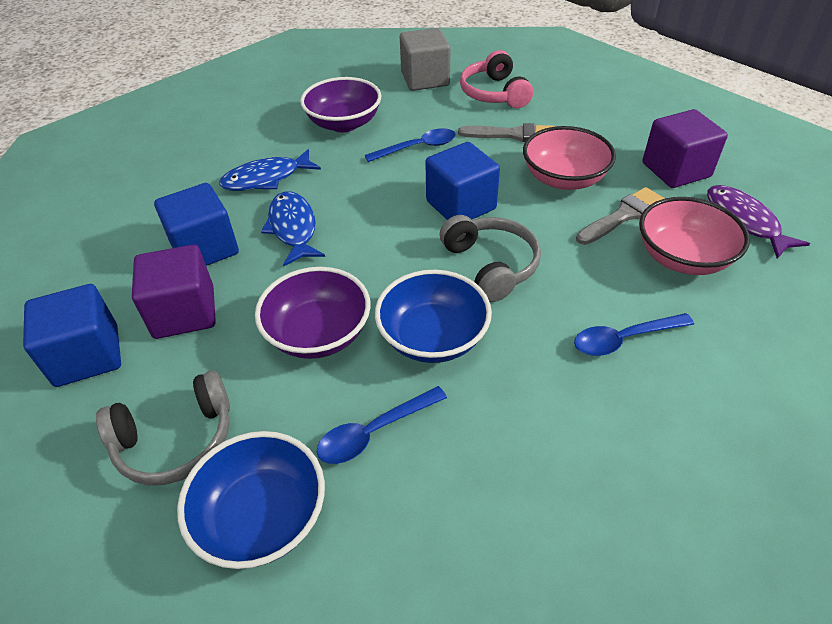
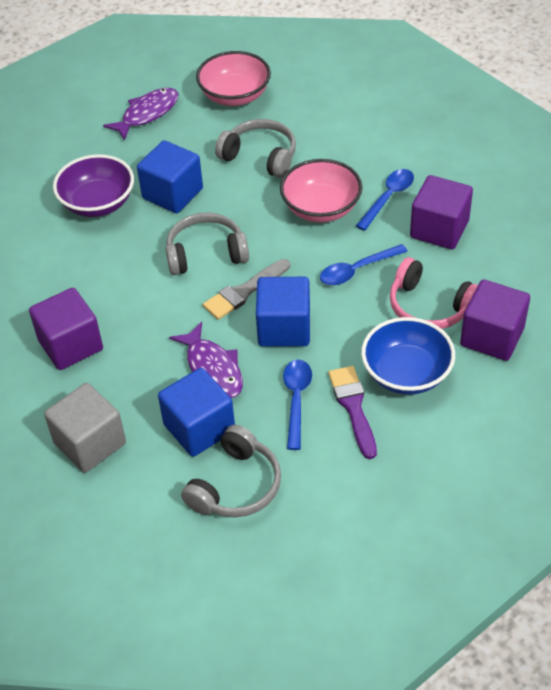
blue bowl: [177,431,325,569] [375,270,492,363] = 2 -> [361,317,455,395] = 1
blue fish: [219,149,321,191] [261,191,325,267] = 2 -> none = 0
grey brush: [458,123,555,142] [576,187,665,245] = 2 -> [203,259,290,320] = 1
grey headphones: [96,370,230,485] [440,215,541,302] = 2 -> [166,212,249,275] [181,425,281,517] [215,119,296,178] = 3
purple bowl: [255,267,371,359] [300,77,381,132] = 2 -> [53,154,134,217] = 1
purple brush: none = 0 -> [328,366,377,459] = 1
purple cube: [132,245,216,339] [643,109,728,188] = 2 -> [29,288,103,370] [410,175,473,249] [460,279,530,361] = 3
purple fish: [707,185,810,259] = 1 -> [103,88,178,140] [169,322,243,398] = 2

